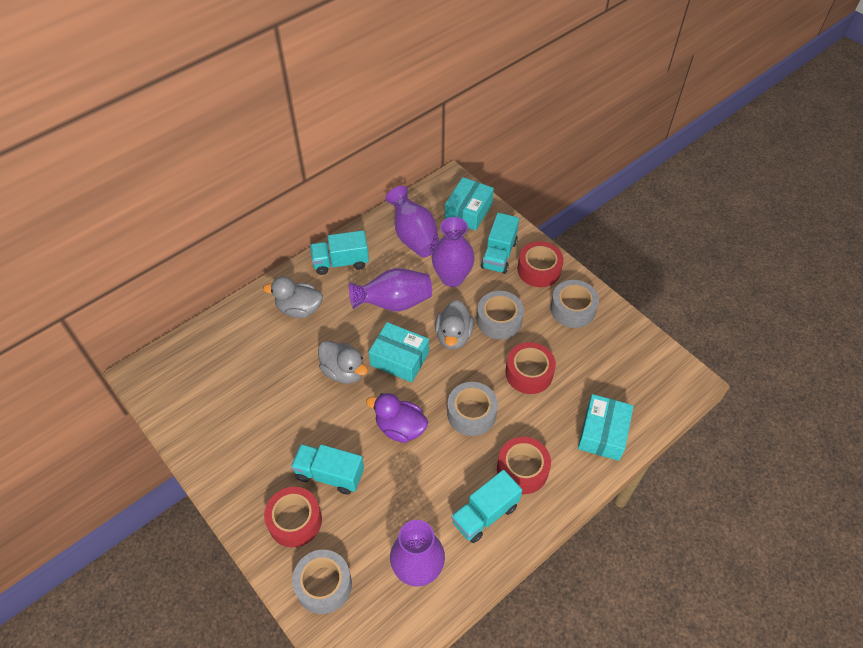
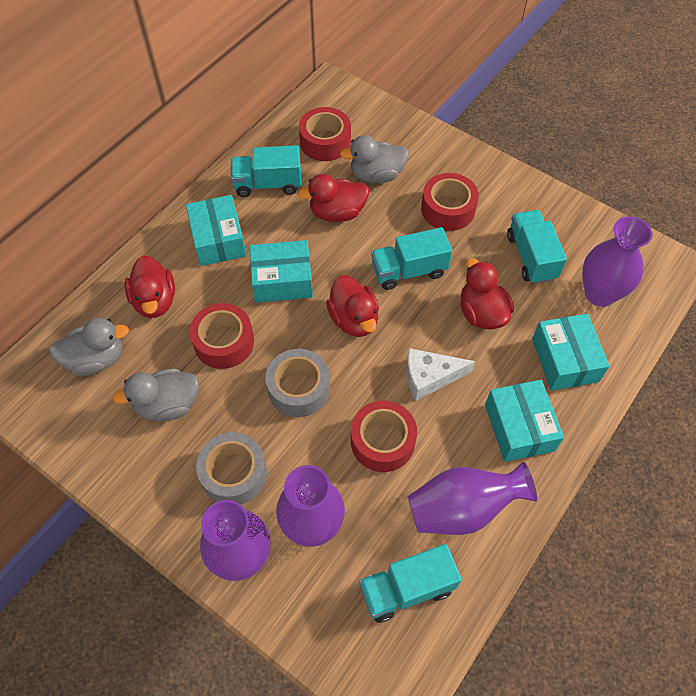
grey tape: [292,550,352,614] [447,382,498,436] [477,291,524,339] [550,280,599,328] = 4 -> [196,432,267,504] [266,349,330,417] = 2
purple duck: [366,393,428,443] = 1 -> none = 0
red duck: none = 0 -> [124,255,175,318] [298,174,369,222] [326,275,379,337] [461,258,514,329] = 4
turquoise box: [369,322,429,383] [445,177,494,231] [578,394,634,461] = 3 -> [186,195,246,266] [250,240,313,303] [485,380,564,462] [532,314,610,391] = 4
white cheese: none = 0 -> [406,348,475,401] = 1

